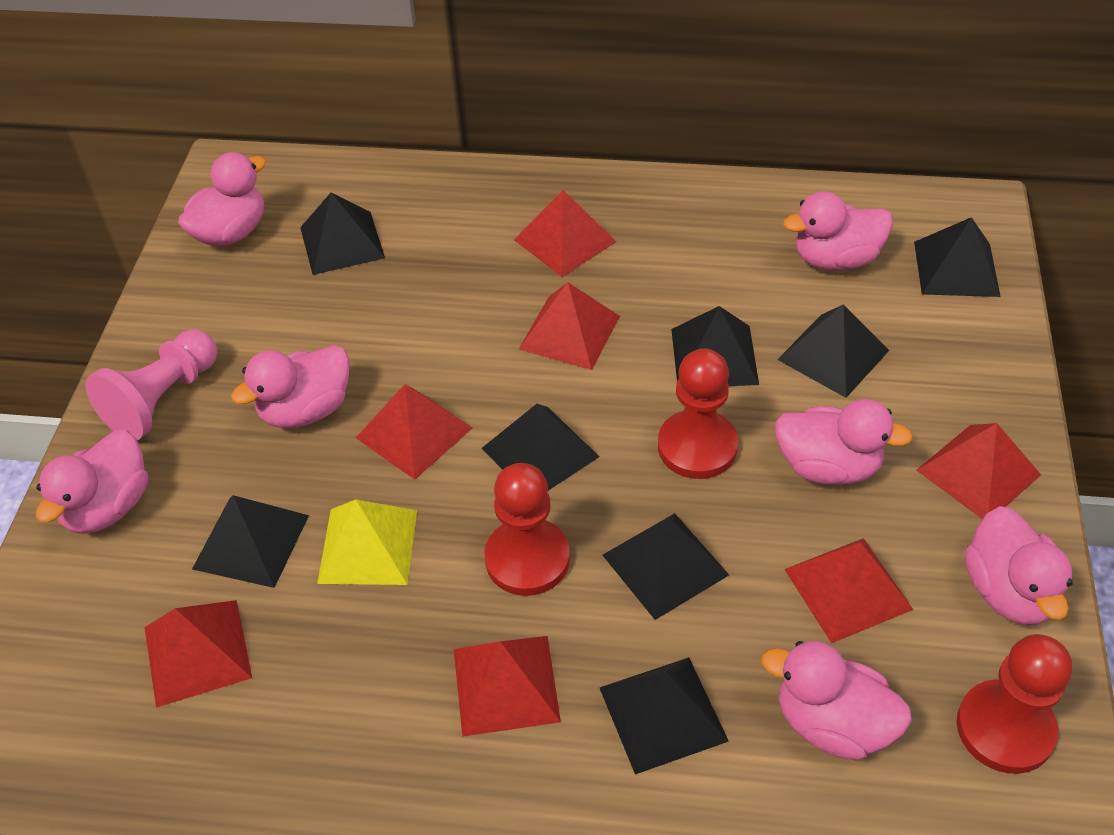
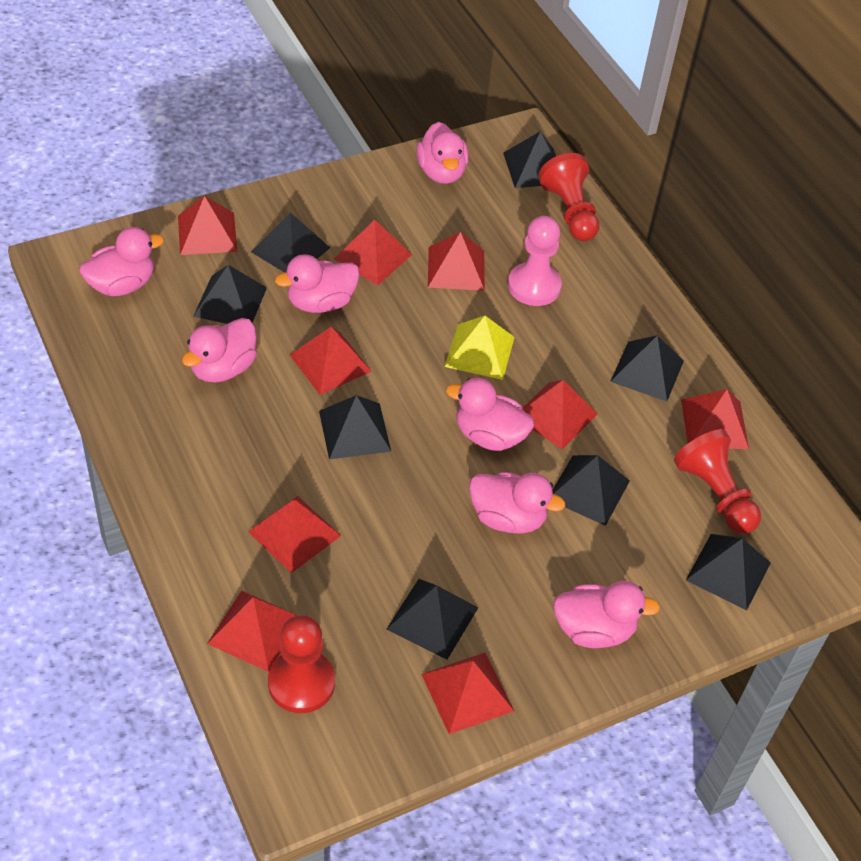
red pyramid: [145,600,252,708] [356,384,472,480] [454,636,561,737] [514,190,617,277] [519,282,620,370] [784,538,913,643] [916,423,1041,519] = 7 -> [178,196,237,255] [207,591,296,672] [248,496,341,573] [290,327,372,395] [334,220,412,285] [421,653,514,734] [428,232,485,291] [523,380,598,449] [681,389,749,449] = 9

